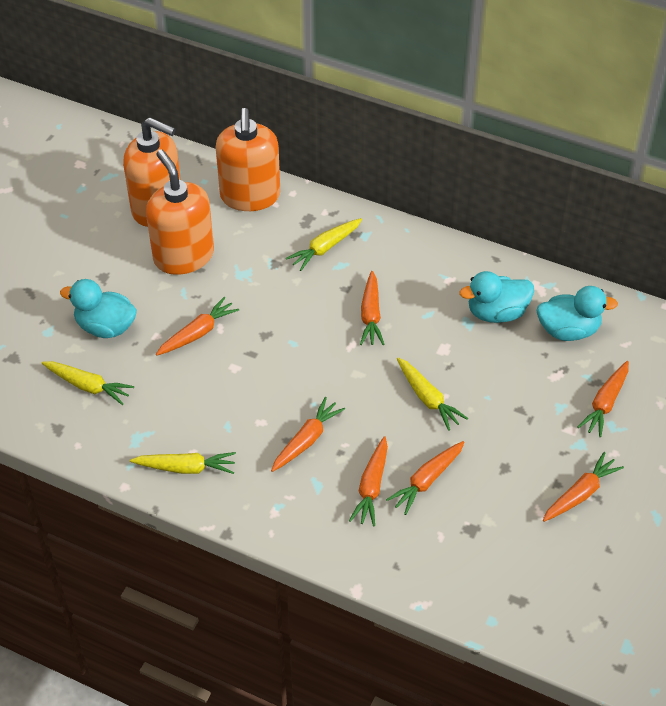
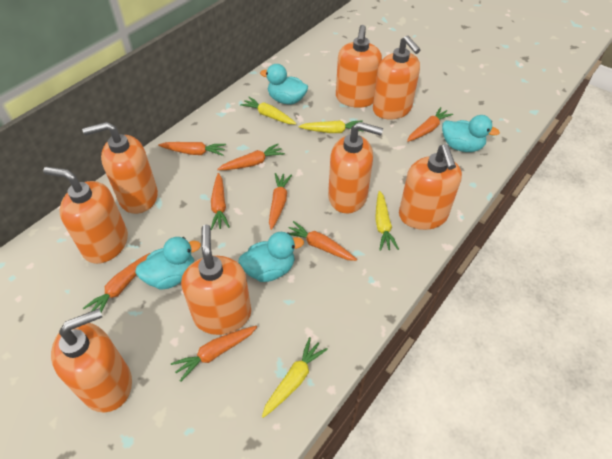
orange carrot: [156,297,239,355] [271,397,345,472] [349,436,388,527] [360,271,384,345] [386,441,464,515] [543,452,624,522] [577,361,629,437] = 7 -> [83,253,150,312] [158,142,226,156] [171,326,257,382] [211,173,230,230] [217,144,285,170] [269,173,292,230] [288,221,357,261] [407,107,453,142] = 8
orange soap dispenser: [123,117,181,227] [146,150,214,275] [216,108,280,211] = 3 -> [43,167,128,264] [51,309,132,412] [82,122,158,214] [181,225,251,335] [328,122,383,213] [336,25,382,108] [373,35,421,120] [399,144,462,230] = 8
turquoise duck: [60,279,137,338] [459,271,534,323] [536,286,618,341] = 3 -> [135,237,201,290] [238,232,304,282] [260,64,308,104] [442,115,500,152] = 4

